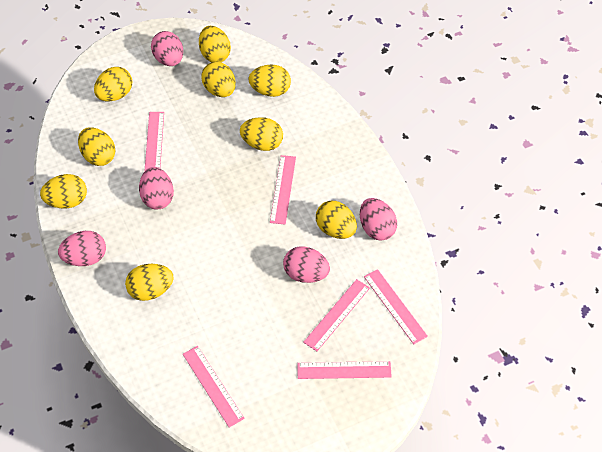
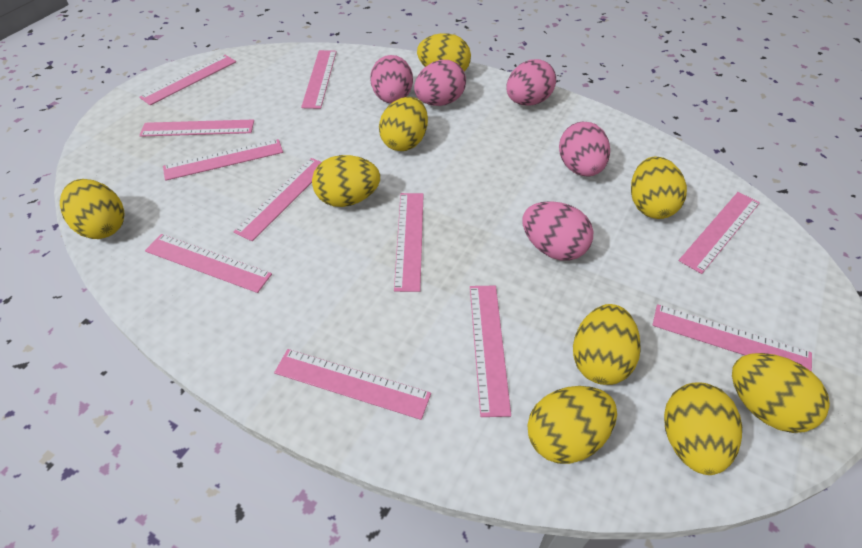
pink ruler: [144,112,164,172] [183,346,245,428] [270,155,296,224] [297,361,392,379] [303,279,370,351] [364,269,428,344] = 6 -> [139,119,254,137] [140,55,236,105] [145,234,272,293] [163,139,283,181] [234,158,321,241] [274,349,431,420] [301,50,337,109] [394,193,424,292] [470,286,511,417] [652,304,812,372] [679,192,760,274] = 11

